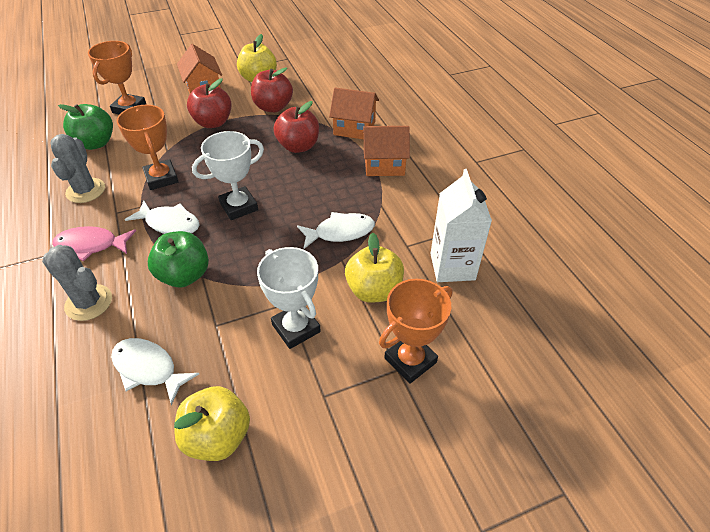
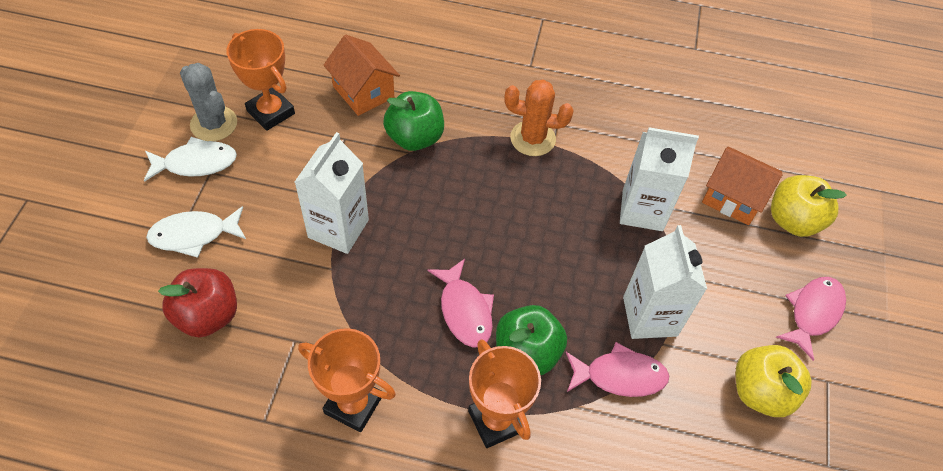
grey cactus: [42,245,112,321] [50,134,105,203] = 2 -> [180,63,237,141] = 1
orange cactus: none = 0 -> [504,79,574,156] = 1
orange house: [177,44,222,93] [329,88,379,140] [363,126,410,176] = 3 -> [323,35,400,116] [702,147,783,225] = 2
pink fish: [52,226,136,261] = 1 -> [427,259,494,348] [566,342,669,397] [775,277,846,361] = 3
red apple: [187,78,232,128] [251,67,293,112] [274,101,319,153] = 3 -> [158,268,237,338] = 1
white carton: [430,169,492,282] = 1 -> [295,132,369,254] [620,127,699,231] [623,225,707,339] = 3
white fish: [111,338,199,405] [125,200,200,234] [297,212,375,249] = 3 -> [144,137,237,182] [146,206,246,258] = 2
white trophy: [192,131,264,220] [257,247,321,349] = 2 -> none = 0
yellow apple: [174,386,250,461] [237,34,277,82] [345,233,404,303] = 3 -> [736,345,812,417] [771,175,847,237] = 2

